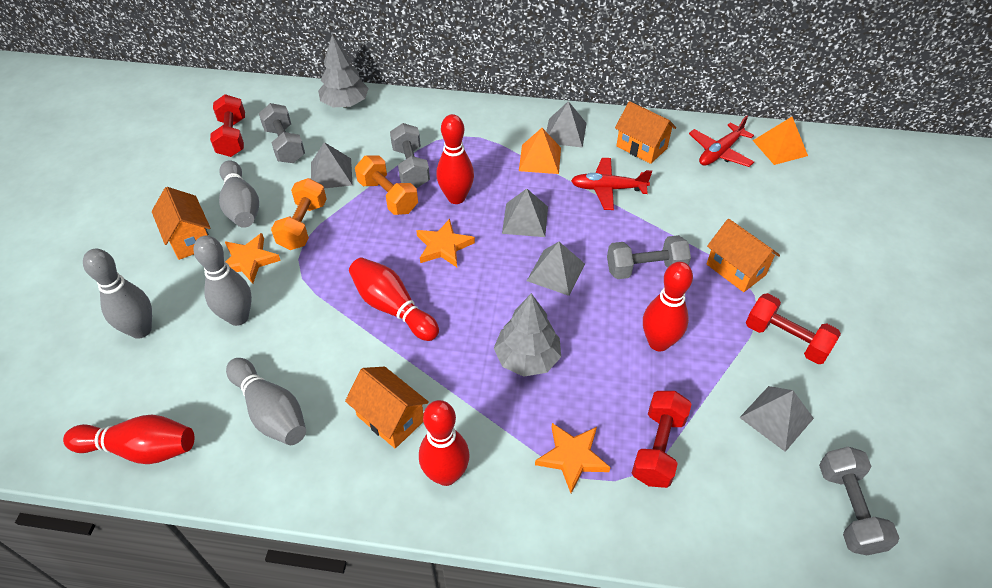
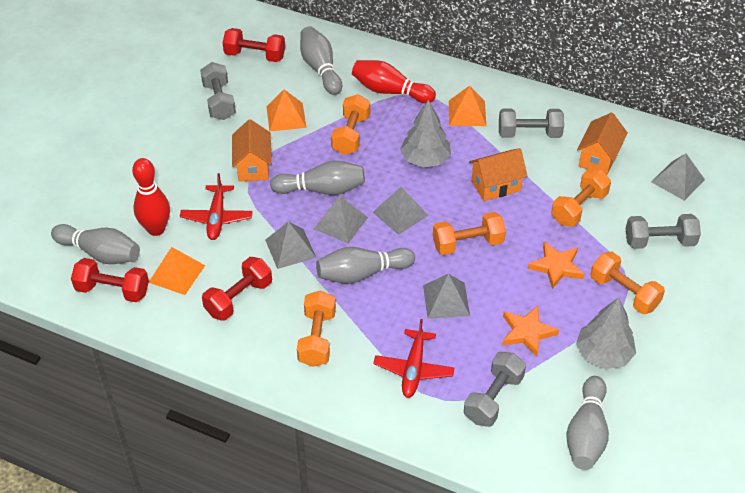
grey bowling pin: [83,248,152,339] [194,236,252,326] [219,160,259,228] [226,358,306,445] = 4 -> [51,224,140,264] [270,161,365,195] [300,26,342,95] [316,247,415,284] [566,376,609,470] = 5
orange dumbbell: [271,178,327,250] [355,155,418,215] = 2 -> [297,290,336,367] [331,94,370,155] [433,212,506,255] [551,169,611,227] [590,252,665,314] = 5
orange house: [152,187,210,260] [345,367,429,448] [615,101,676,164] [707,219,780,292] = 4 -> [232,119,272,182] [469,148,527,201] [577,113,628,175] = 3
orange pyramid: [519,128,561,174] [753,117,808,165] = 2 -> [149,247,205,295] [267,89,306,131] [449,86,486,126] = 3
orange star: [225,233,281,284] [416,219,475,267] [535,423,611,493] = 3 -> [502,305,559,357] [528,242,584,289] = 2
red bowling pin: [63,415,195,464] [349,257,439,341] [419,400,470,486] [436,114,474,204] [643,262,693,351] = 5 -> [132,158,170,236] [352,60,436,103] = 2

